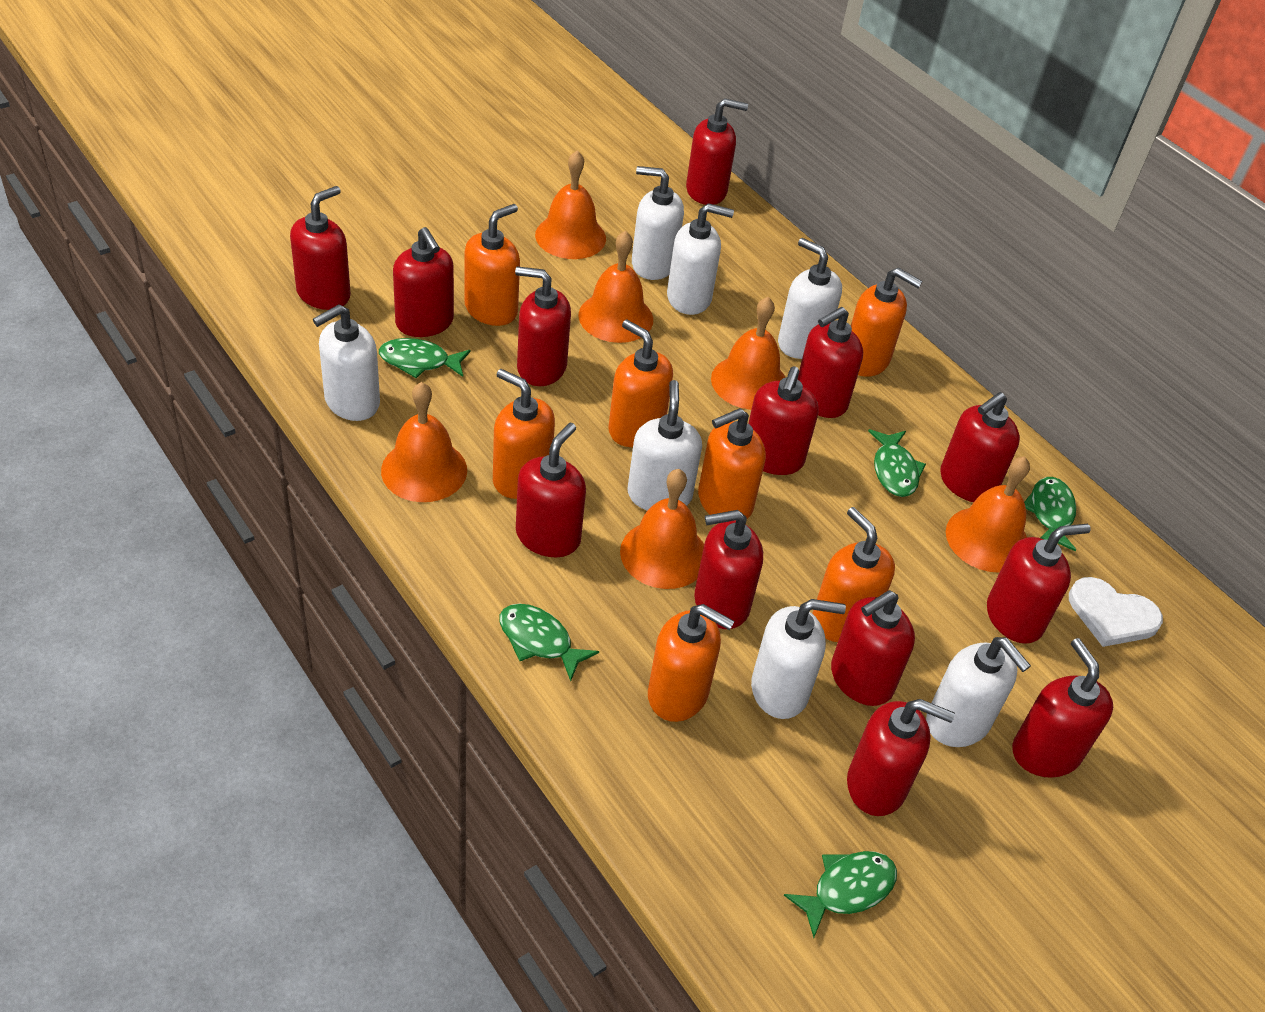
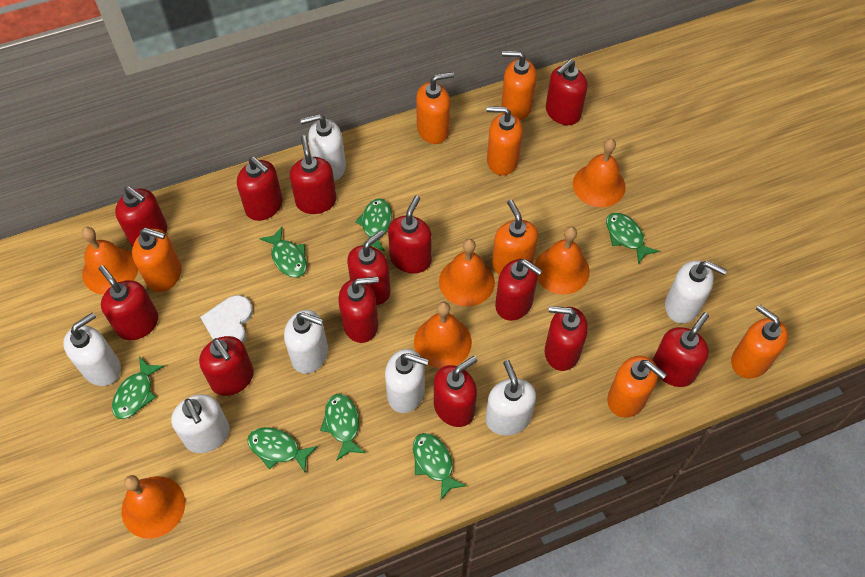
green fish: [379,338,471,378] [499,604,599,681] [784,851,897,938] [868,429,926,497] [1024,477,1076,551] = 5 -> [112,357,164,419] [247,427,318,472] [259,227,307,278] [320,394,365,461] [355,198,392,252] [413,433,467,500] [606,213,659,264] = 7

